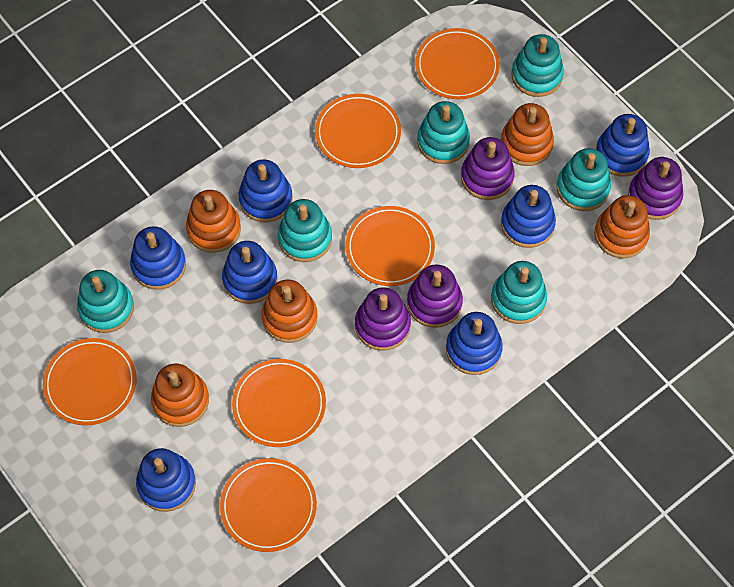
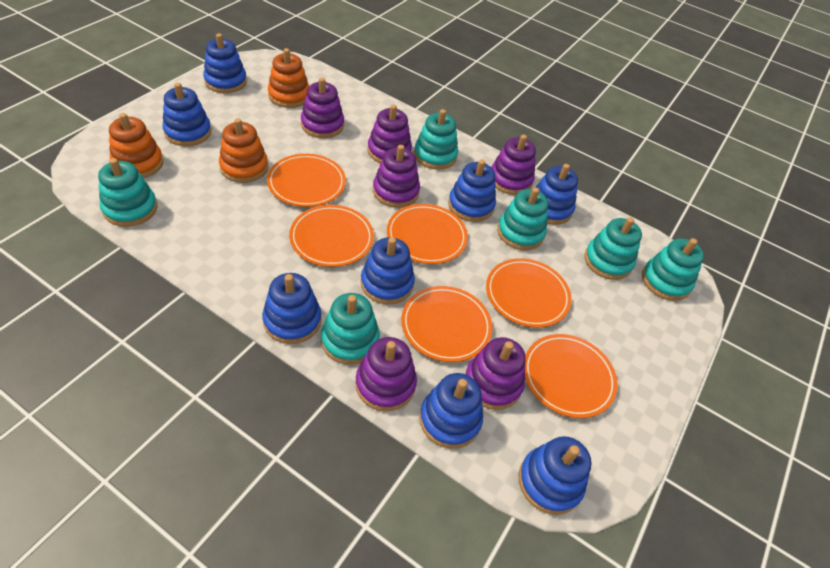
blue stacking toy: [130,226,186,290] [136,448,196,512] [222,241,278,304] [239,159,293,223] [446,312,503,375] [501,185,556,248] [596,114,650,177] = 7 -> [162,83,211,146] [203,33,247,93] [262,273,321,344] [361,237,415,304] [419,373,483,449] [448,159,496,222] [519,436,591,515] [536,164,578,225] = 8
orange stacking toy: [151,364,209,427] [186,190,241,253] [261,279,317,343] [501,103,554,166] [594,195,650,258] = 5 -> [109,113,163,178] [219,118,268,183] [268,48,309,108] = 3
purple stacking toy: [355,287,411,351] [407,265,463,328] [461,137,515,200] [628,157,683,220] = 4 -> [301,78,344,138] [355,337,417,411] [367,104,412,163] [373,145,420,208] [465,337,526,410] [491,135,536,195] = 6

